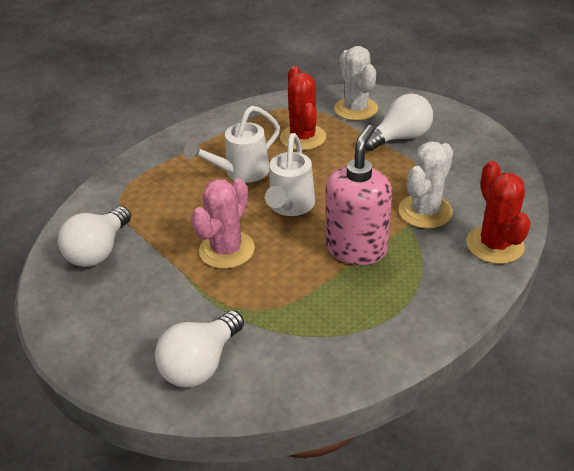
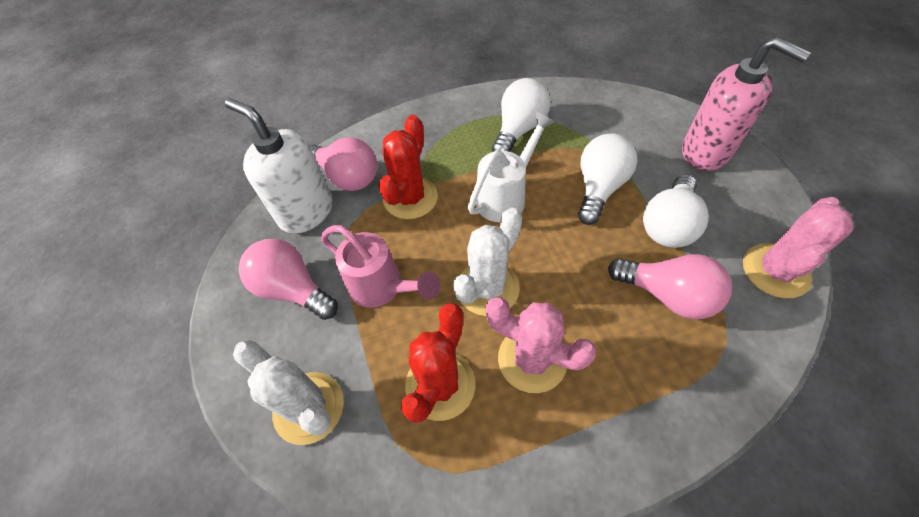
pink cactus: [191,178,255,269] = 1 -> [486,297,597,393] [743,197,853,298] = 2
pink light bulb: none = 0 -> [239,239,338,320] [310,137,377,191] [608,254,732,319] = 3
pink watering can: none = 0 -> [321,225,441,308] = 1
white soap dispenser: none = 0 -> [225,98,332,234] = 1
white watering can: [184,106,280,183] [265,133,315,216] = 2 -> [468,112,555,222] = 1

